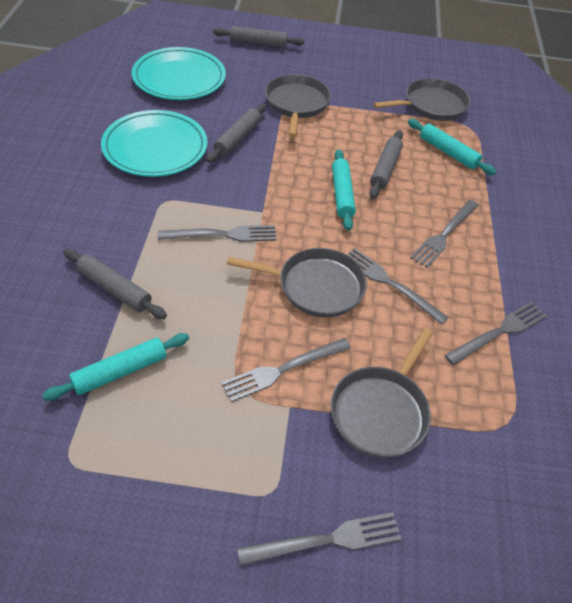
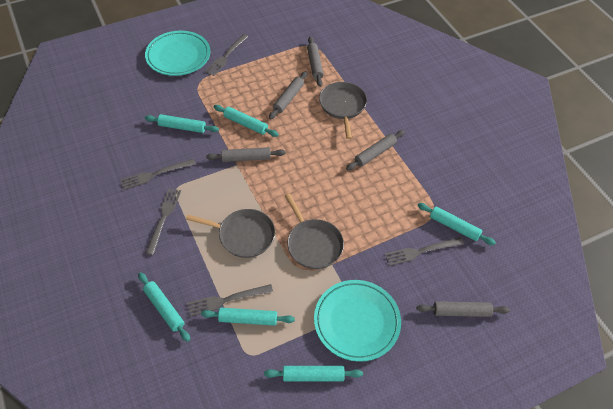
grey fork: [158,225,277,242] [221,338,351,402] [237,512,402,566] [346,248,449,325] [410,200,479,268] [444,302,547,365] = 6 -> [120,159,195,190] [146,188,181,255] [187,284,273,316] [205,34,249,76] [385,237,464,266] = 5
grey pan: [227,248,367,317] [265,75,331,137] [330,328,433,458] [373,78,470,121] = 4 -> [186,209,275,258] [285,193,344,269] [319,82,367,139] = 3
grey rolling pin: [63,248,167,319] [207,103,266,163] [213,26,305,48] [369,130,403,199] = 4 -> [206,147,285,162] [269,71,307,119] [307,37,323,87] [346,130,405,170] [417,301,510,317] = 5
turquoise rolling pin: [42,333,189,401] [332,149,356,231] [408,119,496,175] = 3 -> [138,272,190,342] [145,114,219,133] [201,308,295,326] [214,105,279,137] [264,366,363,381] [417,203,496,245] = 6

